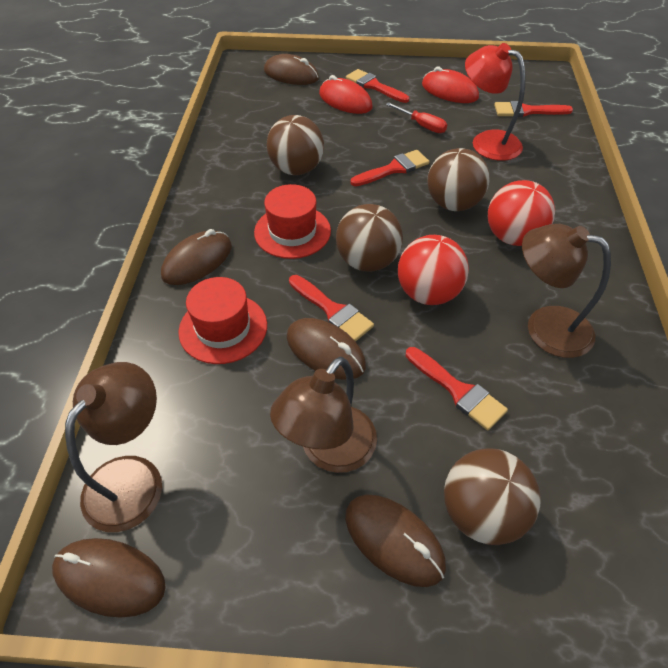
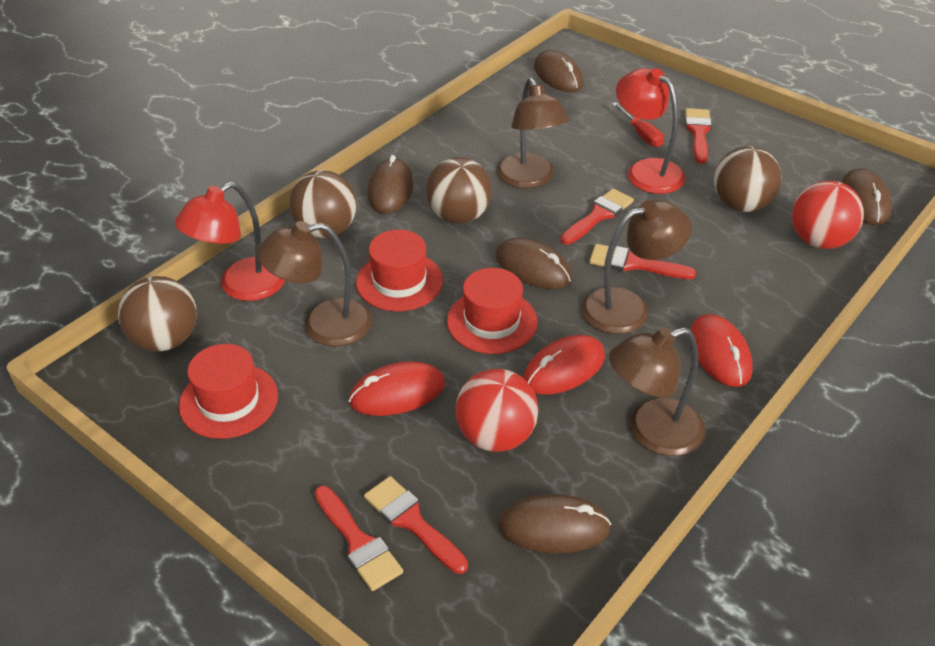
brown lamp: [65,362,162,532] [270,357,377,473] [522,224,611,358] = 3 -> [257,221,372,346] [497,78,569,188] [581,200,692,334] [609,327,705,456] = 4
red hat: [178,277,267,364] [254,184,331,259] = 2 -> [179,344,278,439] [356,230,443,311] [447,268,538,354] = 3
red lamp: [465,43,525,161] = 1 -> [175,182,285,301] [616,68,686,194] = 2
red mouse: [319,75,372,114] [422,67,479,103] = 2 -> [349,361,445,416] [523,335,605,395] [690,314,753,387] = 3

